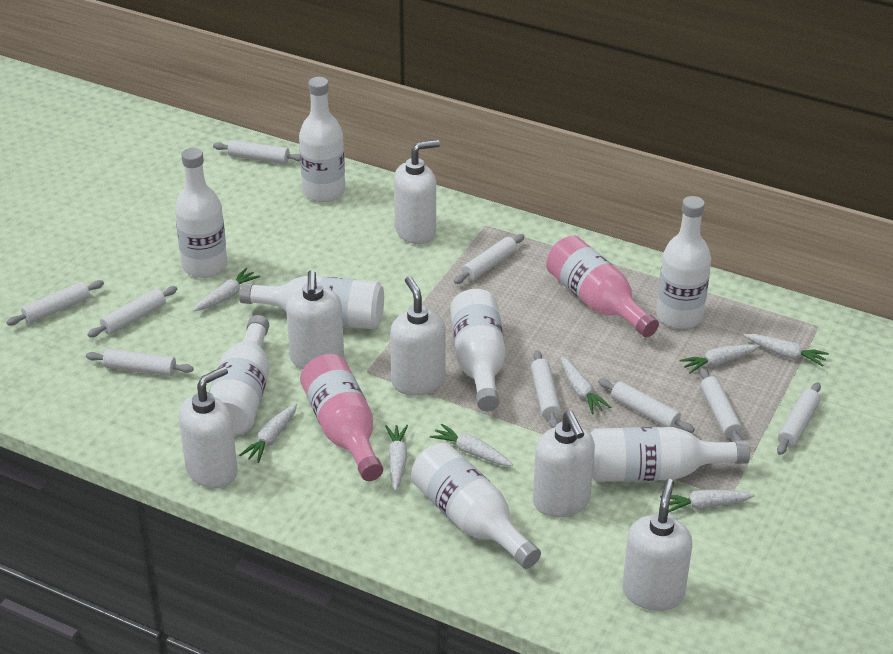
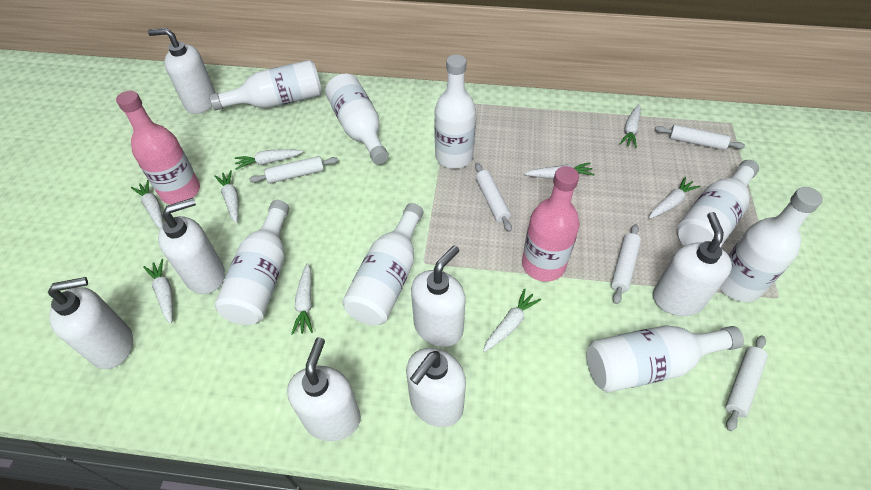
white carrot: [193,268,260,312] [239,403,297,463] [385,425,408,491] [430,423,513,466] [560,357,611,414] [660,489,755,513] [679,344,760,374] [744,334,829,367] = 8 -> [131,180,163,228] [143,259,173,324] [214,170,239,223] [234,149,303,170] [291,263,313,335] [483,288,541,352] [524,162,595,179] [620,104,641,148] [649,177,700,219] = 9
white rolling pin: [6,280,104,325] [86,349,194,376] [87,286,177,337] [213,140,300,164] [454,234,524,284] [531,351,561,428] [598,379,695,433] [700,368,743,441] [777,382,821,455] = 9 -> [249,156,338,184] [475,163,512,232] [611,224,641,304] [655,125,745,150] [725,335,768,431] = 5
white soap dispenser: [179,366,238,488] [286,270,344,369] [390,276,446,395] [394,140,440,244] [533,411,595,517] [622,479,692,611] = 6 -> [48,277,133,369] [148,28,216,114] [158,198,225,294] [287,337,361,441] [406,348,466,427] [411,245,466,347] [653,212,732,316] = 7

